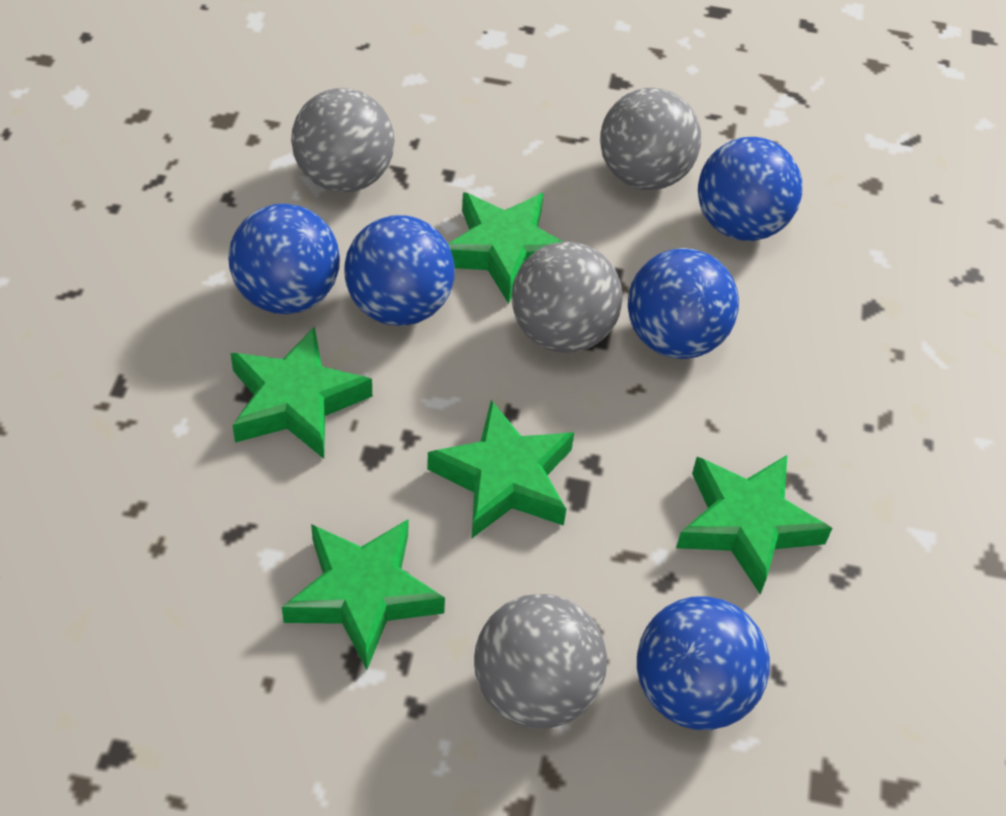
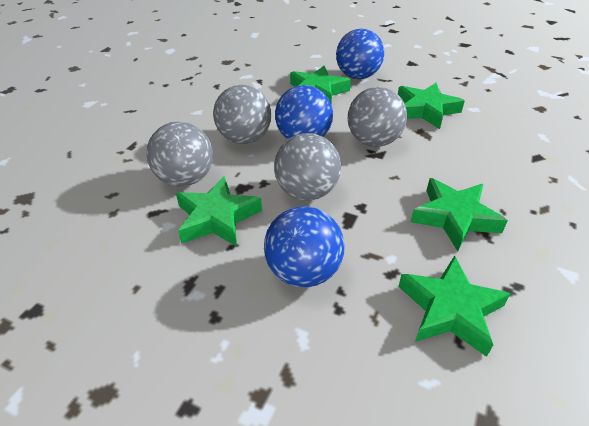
blue ball: [228,203,340,314] [344,215,454,326] [628,248,739,359] [637,596,770,730] [698,137,802,241] = 5 -> [264,207,345,287] [275,85,333,139] [336,29,384,79] = 3

